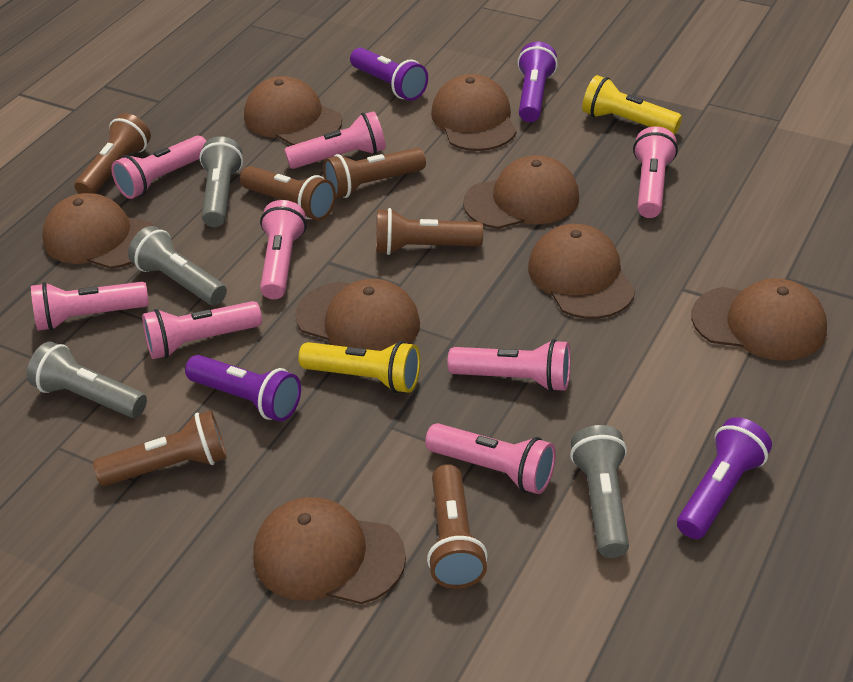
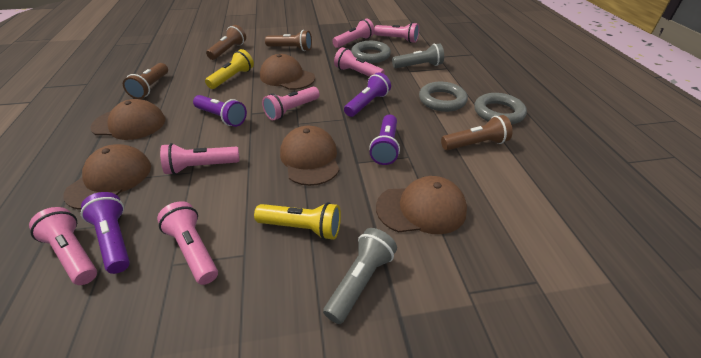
brown cap: [42,193,154,269] [244,76,342,145] [253,497,406,604] [295,279,420,351] [431,74,517,151] [463,155,579,229] [528,224,635,319] [692,278,827,361] = 8 -> [63,144,151,210] [90,99,165,140] [260,54,315,90] [280,126,339,186] [376,176,467,234] = 5
brown flashlight: [75,113,151,194] [93,410,227,486] [240,166,336,220] [323,148,426,199] [376,208,483,255] [427,464,488,589] = 6 -> [123,63,168,99] [206,25,246,60] [265,30,312,51] [441,115,513,151] = 4
grey flashlight: [27,342,147,418] [128,226,227,305] [199,136,243,227] [570,425,629,558] = 4 -> [323,228,397,324] [392,43,444,68] = 2
grey ring: none = 0 -> [351,41,391,63] [419,82,468,112] [474,93,527,125] = 3
pink flashlight: [31,282,149,331] [111,136,206,199] [142,301,262,359] [260,200,306,299] [284,111,386,169] [425,423,556,494] [447,339,571,392] [633,126,678,218] = 8 -> [29,207,97,285] [157,201,218,285] [160,143,240,175] [262,87,320,120] [332,18,375,48] [334,47,385,77] [374,22,419,43] = 7

